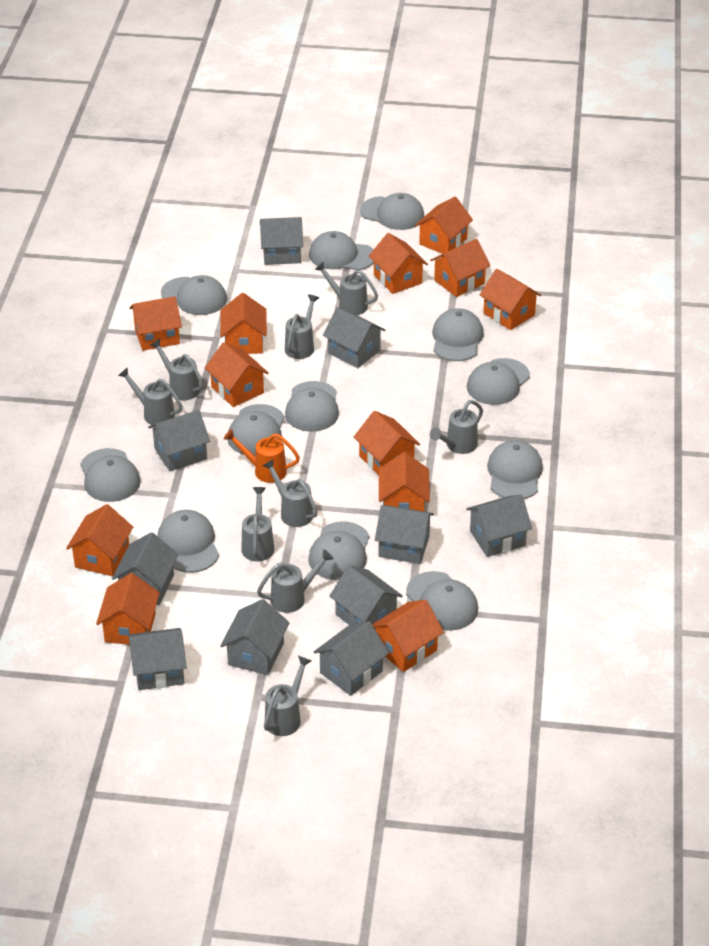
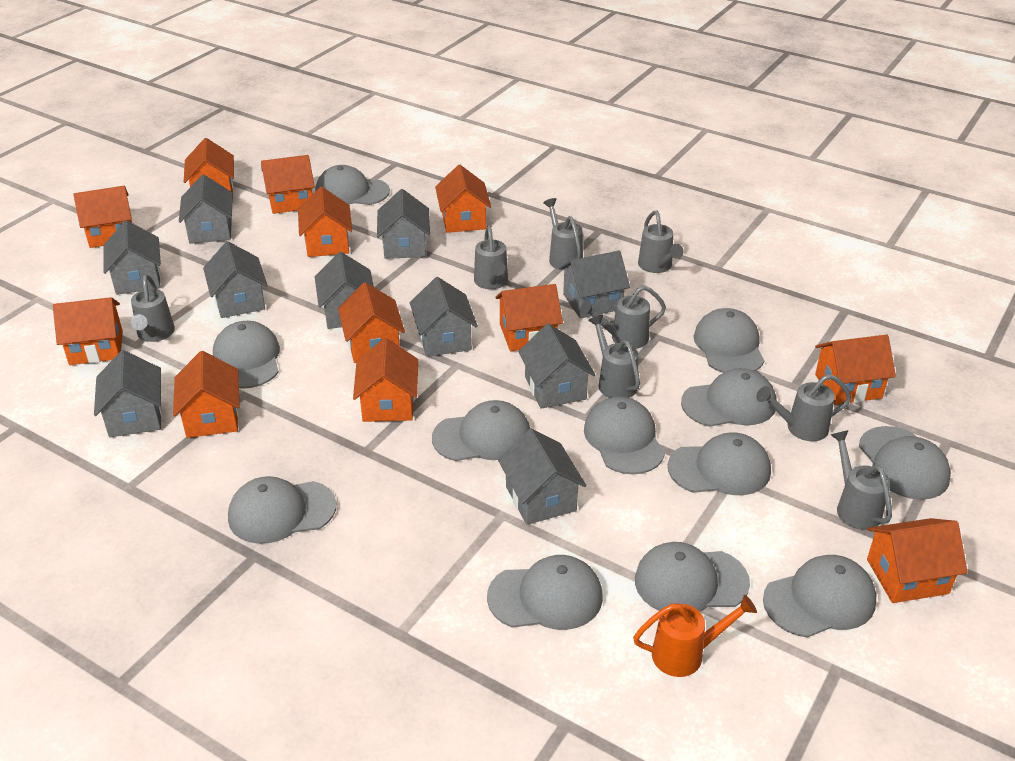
grey watering can: [118,368,182,425] [150,339,203,400] [241,487,274,561] [257,549,334,613] [262,459,317,527] [264,656,311,736] [285,294,319,359] [315,262,378,315] [430,400,483,454] = 9 -> [131,275,175,342] [474,226,508,289] [543,198,583,271] [580,285,666,349] [588,315,640,398] [638,210,684,273] [756,374,852,441] [831,430,892,530] = 8

